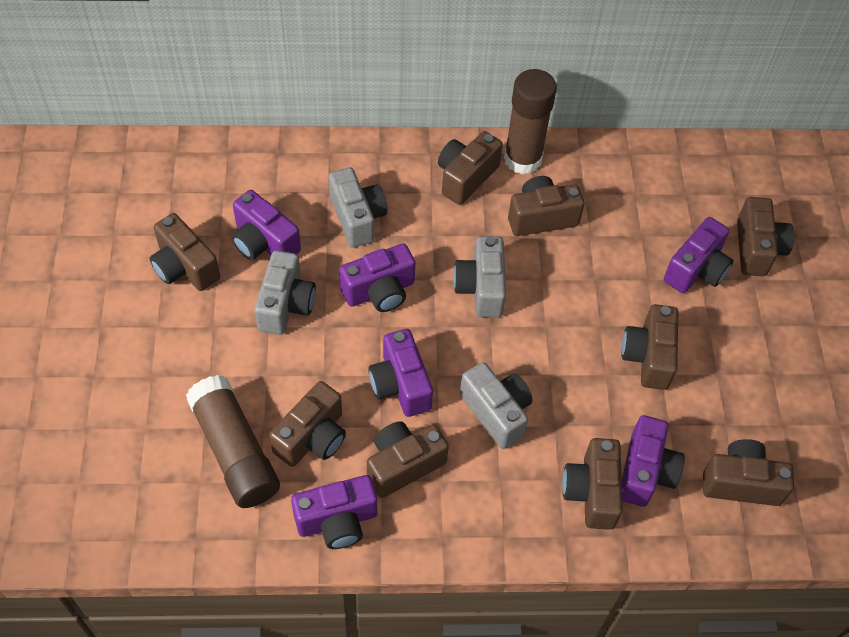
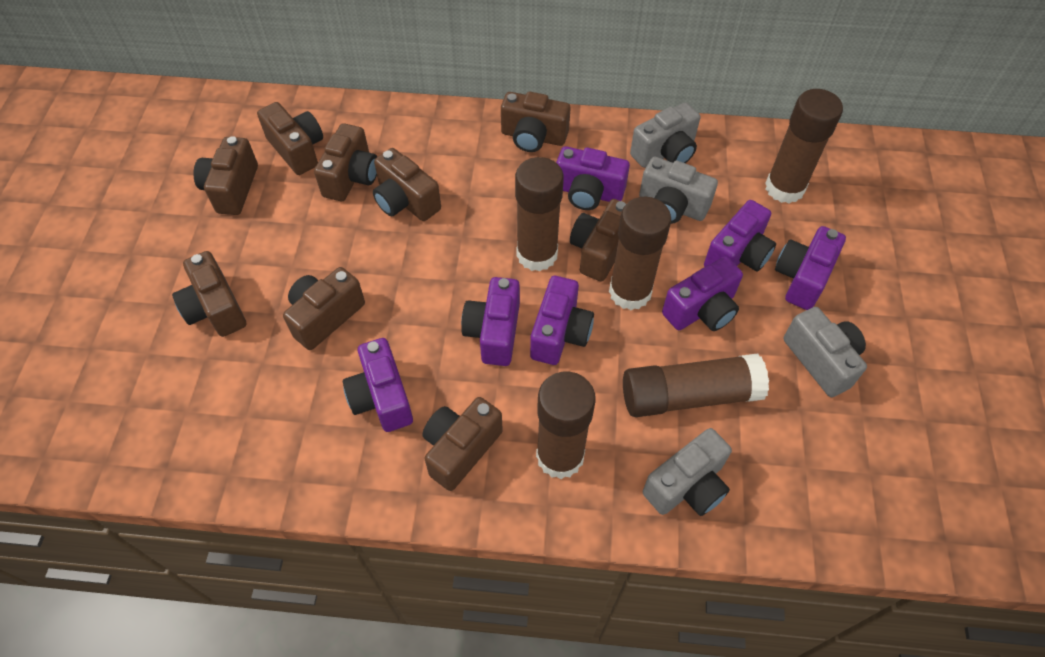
brown glue stick: [186,375,280,508] [504,69,557,174] = 2 -> [515,157,564,272] [536,372,596,479] [609,197,671,310] [623,353,769,417] [765,89,843,203] = 5
purple camera: [232,190,301,260] [291,475,378,549] [339,243,416,312] [368,329,433,417] [622,415,685,507] [664,217,734,293] = 6 -> [343,338,413,432] [461,277,520,366] [530,276,594,365] [556,146,630,210] [662,256,743,331] [704,200,776,272] [775,226,846,310] = 7

